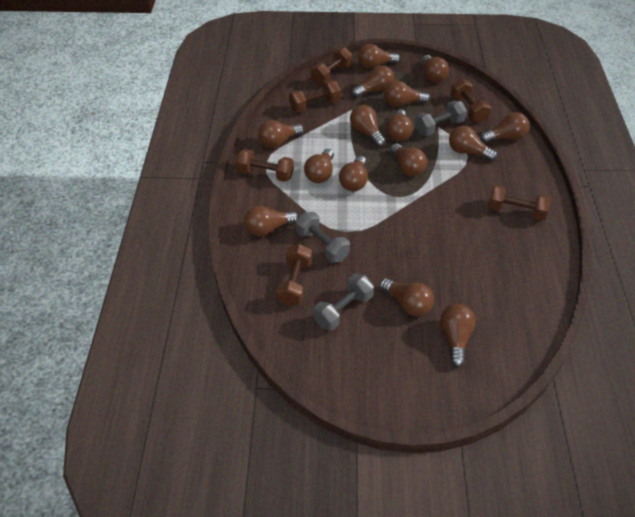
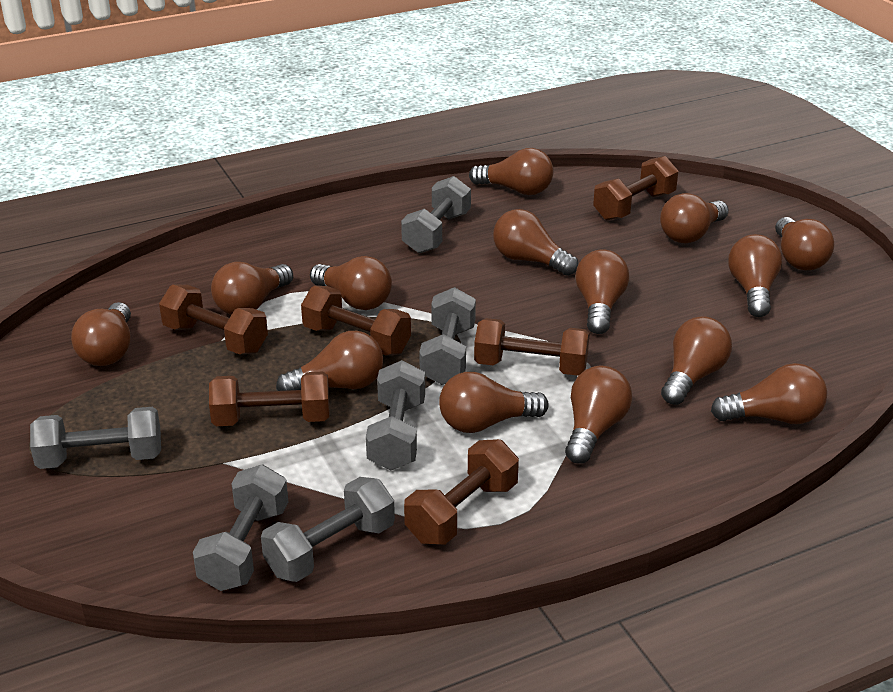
brown light bulb: [244,205,299,236] [258,120,304,148] [304,149,334,183] [339,156,368,191] [350,105,386,147] [352,65,394,98] [358,44,400,69] [379,278,434,317] [384,80,430,107] [386,110,413,142] [390,143,427,177] [422,55,449,82] [440,304,476,367] [449,126,497,161] [480,112,529,143] = 15 -> [71,302,131,366] [211,262,293,315] [276,331,383,391] [310,256,392,310] [439,372,549,433] [469,148,554,195] [493,209,578,276] [565,366,632,464] [575,249,629,334] [660,193,729,243] [661,316,732,405] [711,363,827,424] [728,234,782,317] [775,217,834,270] = 14
grey dumbbell: [296,212,350,263] [313,274,374,331] [415,101,467,136] = 3 -> [30,407,161,469] [193,465,288,591] [261,477,395,582] [366,360,425,470] [401,176,471,254] [419,287,476,385] = 6

